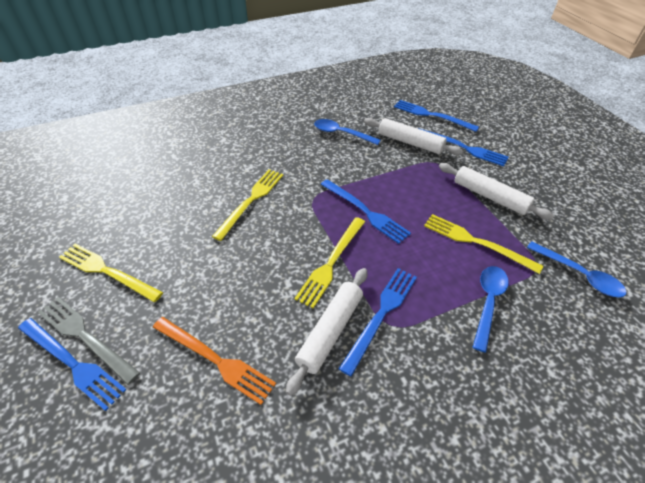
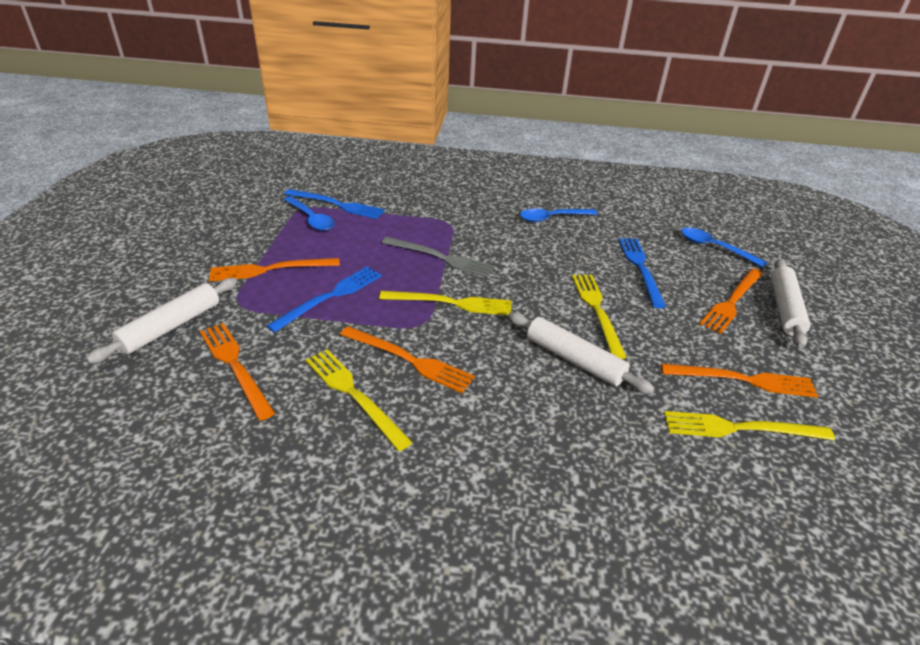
blue fork: [18,318,127,411] [321,179,411,244] [338,268,417,377] [394,100,479,132] [418,128,508,167] = 5 -> [266,267,382,333] [284,189,385,219] [618,238,666,308] = 3
orange fork: [153,317,276,405] = 1 -> [200,323,275,421] [209,258,340,281] [340,326,475,393] [661,363,818,398] [700,268,763,334] = 5

